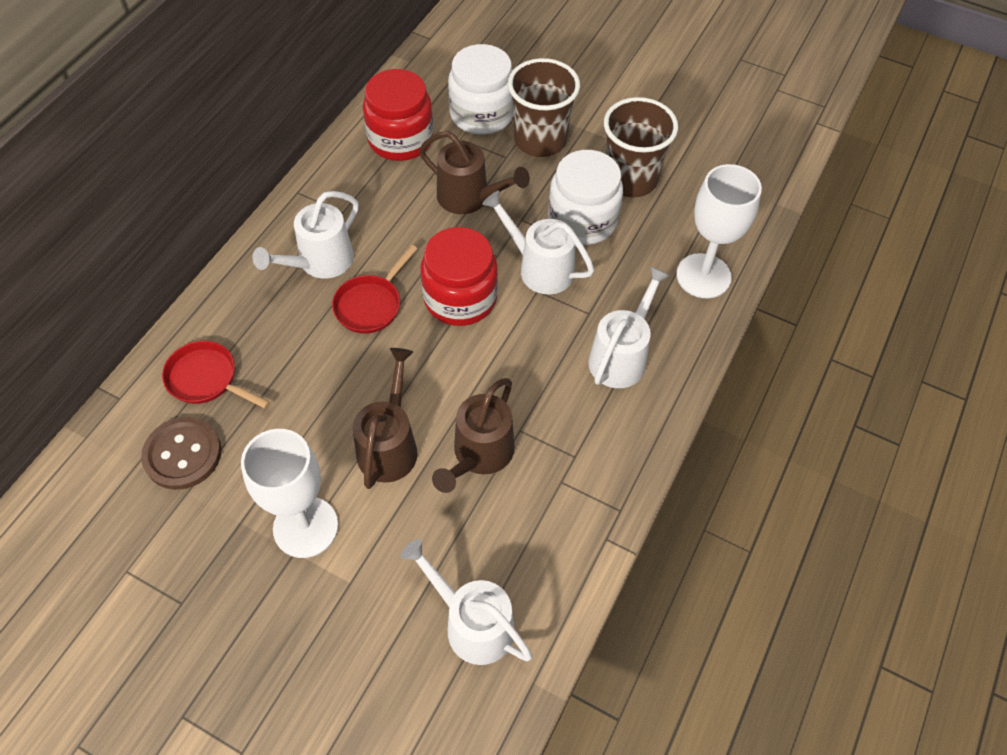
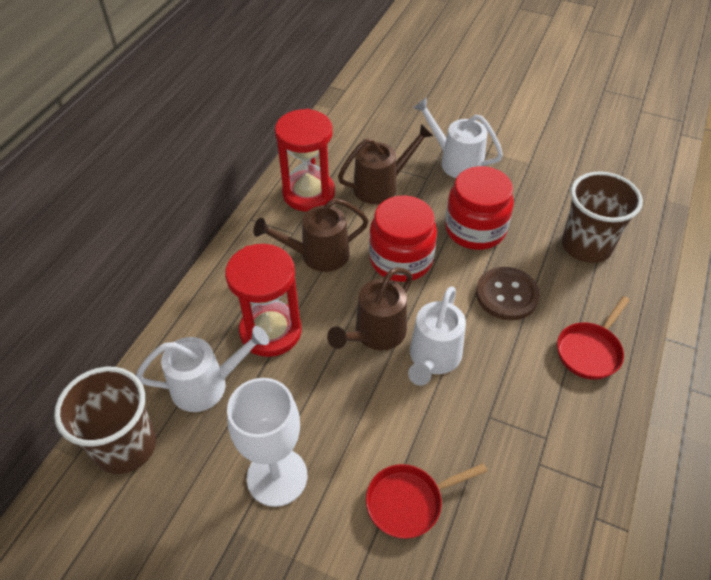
red hourglass: none = 0 -> [225,244,302,357] [275,109,335,212] = 2
white goblet: [241,429,338,558] [676,164,762,298] = 2 -> [227,378,308,507] = 1
white jar: [448,44,514,135] [548,150,623,245] = 2 -> none = 0
white watering can: [253,191,359,279] [400,539,532,665] [482,190,594,295] [588,266,670,388] = 4 -> [136,326,269,412] [408,286,466,386] [414,98,503,178] = 3

